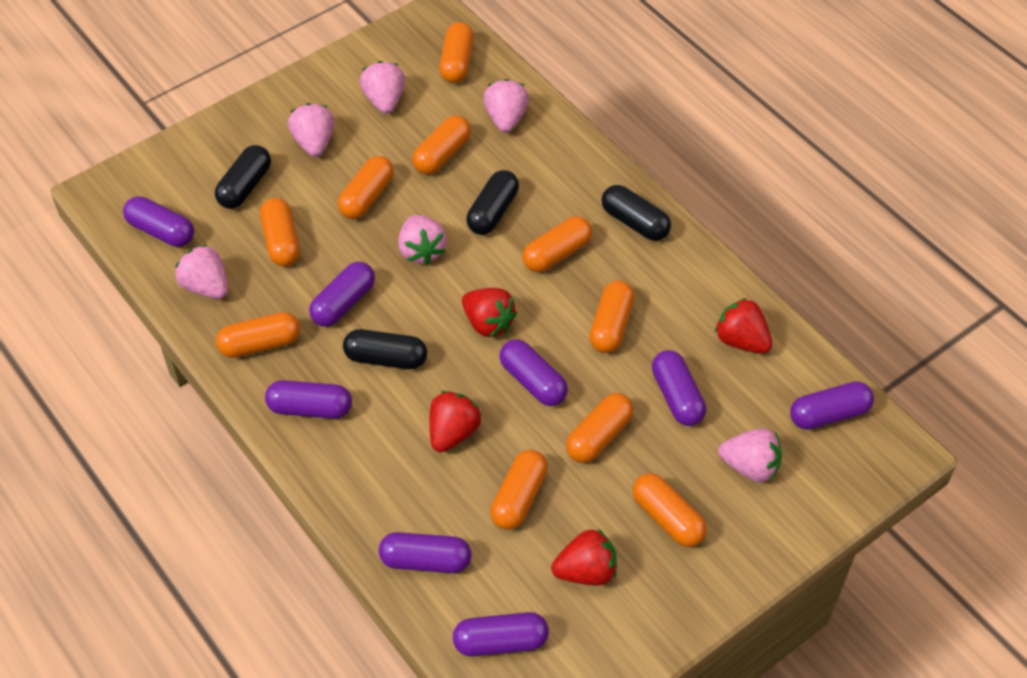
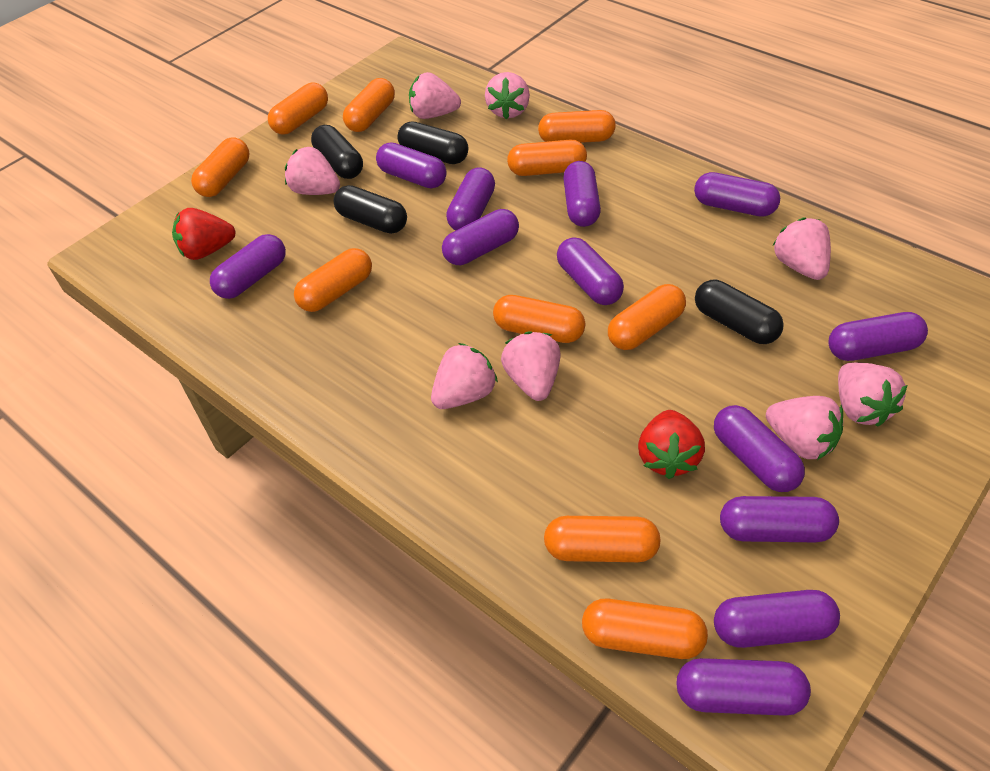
pink strawberry: [175,244,228,299] [288,103,334,157] [359,61,405,114] [398,215,447,265] [483,79,529,133] [718,428,782,483] = 6 -> [285,147,340,195] [409,72,461,119] [431,343,498,409] [485,72,530,119] [501,331,561,401] [766,396,843,460] [773,218,831,280] [838,362,908,427] = 8
purple capsule: [123,196,194,247] [265,380,352,419] [309,262,375,327] [379,532,472,573] [453,612,549,657] [499,339,568,406] [652,350,706,426] [790,381,874,430] = 8 -> [210,234,286,299] [376,142,447,188] [442,209,519,265] [446,167,495,230] [557,238,624,305] [563,161,601,227] [676,658,811,716] [694,172,780,217] [714,405,805,492] [714,590,840,648] [720,496,839,542] [829,312,928,361] = 12
red strawberry: [429,391,482,452] [462,288,517,338] [551,529,617,586] [715,298,772,354] = 4 -> [172,208,236,260] [638,410,705,479] = 2

